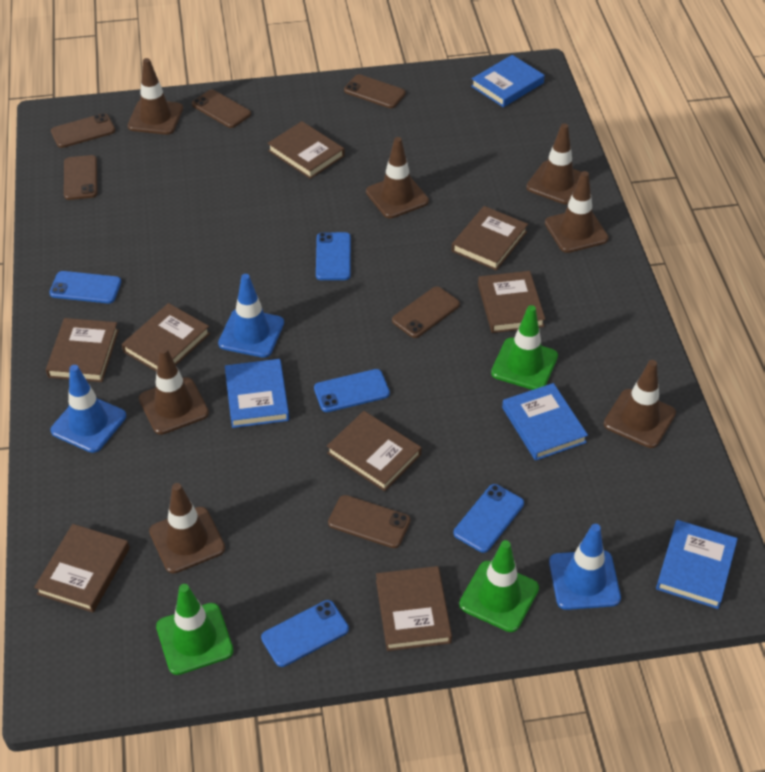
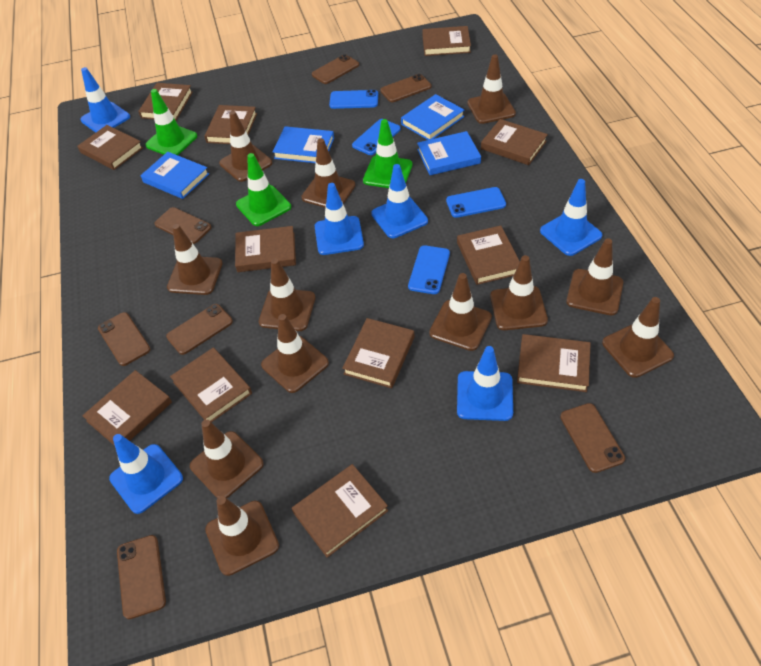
blue phone: [49,271,121,304] [261,600,349,667] [314,369,390,412] [316,232,351,280] [454,484,524,553] = 5 -> [329,90,378,109] [352,119,401,155] [408,245,450,294] [446,187,506,218] = 4
blue traffic cone: [51,365,126,453] [218,274,284,358] [549,524,621,610] = 3 -> [80,67,130,133] [109,434,183,514] [315,183,364,255] [371,164,428,238] [457,346,513,421] [540,179,602,256] = 6
brown book: [34,524,130,613] [46,318,119,382] [122,303,210,372] [268,121,345,179] [327,411,421,491] [376,566,452,651] [452,206,528,270] [478,271,545,333] = 8 -> [78,125,143,170] [82,370,172,446] [138,83,193,121] [170,347,252,422] [204,105,257,144] [235,226,296,272] [292,464,388,558] [342,318,415,388] [422,26,471,56] [457,225,520,285] [481,119,548,165] [517,334,591,392] = 12
brown phone: [51,113,115,148] [64,155,98,200] [192,90,251,128] [328,495,411,548] [344,74,406,108] [392,286,460,338] = 6 -> [98,312,150,366] [117,535,166,619] [154,207,211,244] [166,304,233,355] [312,54,359,84] [380,74,431,102] [560,403,625,473] = 7
brown traffic cone: [128,58,183,135] [139,347,209,435] [149,483,225,574] [366,137,429,219] [526,123,581,205] [545,171,609,253] [604,360,676,448] = 7 -> [167,224,223,295] [190,419,264,498] [205,496,279,576] [219,111,272,182] [259,258,315,331] [261,314,329,393] [301,138,356,208] [429,273,492,351] [467,54,516,124] [490,255,548,330] [566,238,623,315] [602,297,674,378] = 12

